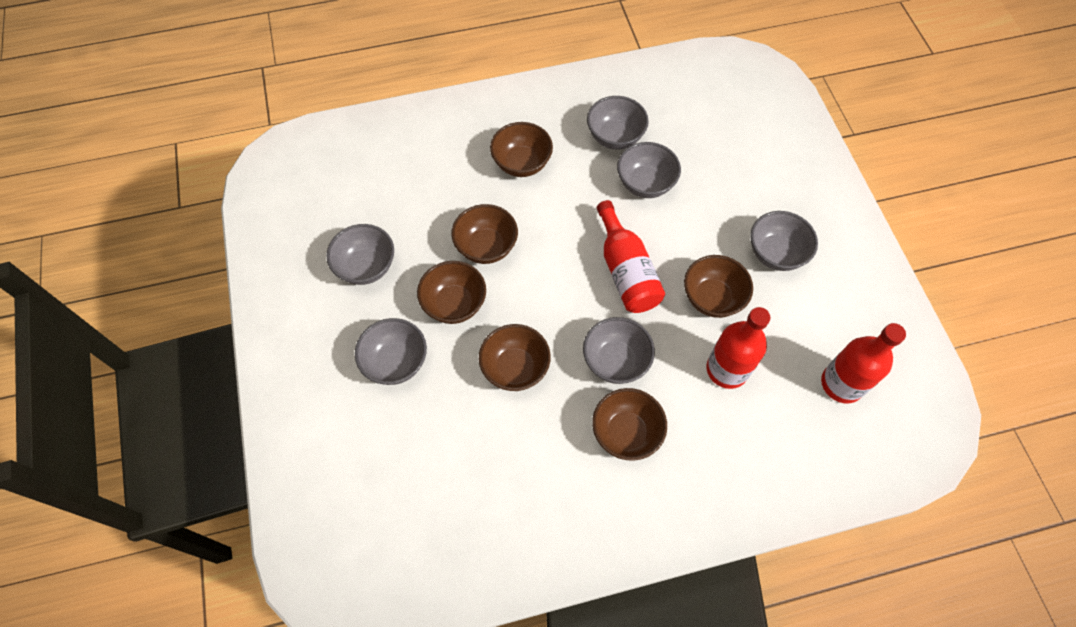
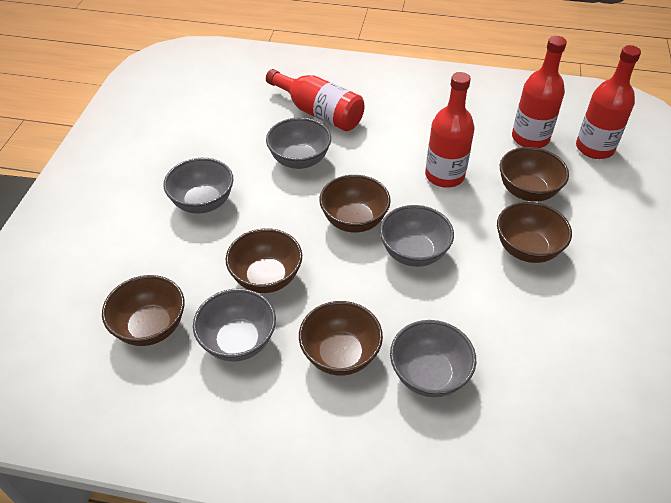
grey bowl: [326,224,394,285] [355,318,427,385] [583,317,655,384] [587,96,649,150] [617,142,681,198] [750,211,818,271] = 6 -> [164,158,233,213] [193,289,276,362] [266,118,331,169] [380,205,454,267] [390,320,476,397] = 5
red bottle: [596,200,665,313] [706,307,771,389] [821,323,906,403] = 3 -> [266,69,365,131] [425,72,475,188] [512,36,567,148] [576,45,641,159] = 4

